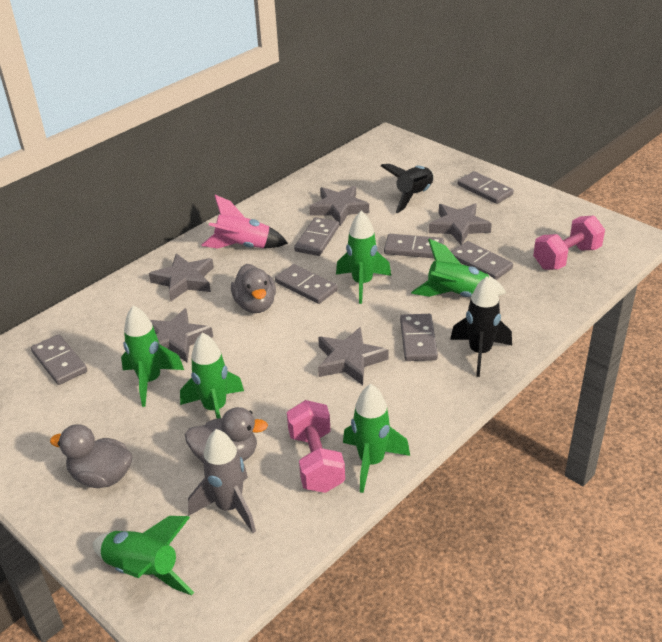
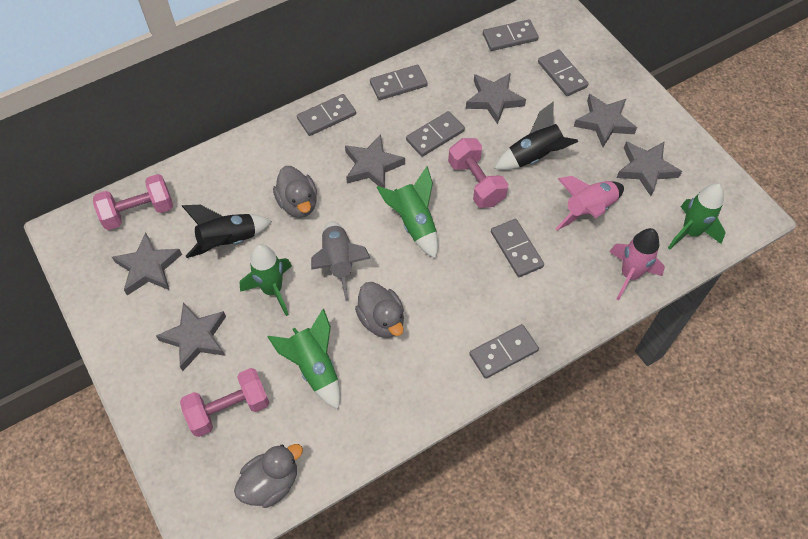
green rocket: [93,516,194,595] [121,305,184,407] [180,332,244,419] [336,211,391,304] [343,384,410,493] [411,239,506,297] = 6 -> [240,244,292,316] [267,309,340,410] [376,166,438,259] [668,184,726,250] = 4
grey star: [149,253,214,301] [150,308,213,362] [309,186,369,226] [318,327,388,385] [429,204,492,245] = 5 -> [112,233,182,295] [156,303,226,371] [345,134,405,188] [466,73,526,125] [574,94,637,147] [616,142,682,196] = 6
pink dumbbell: [287,400,345,493] [533,216,605,270] = 2 -> [93,174,173,230] [180,368,270,437] [448,138,508,208] = 3
pink rocket: [201,195,288,249] = 1 -> [555,176,624,230] [609,228,665,301] = 2

